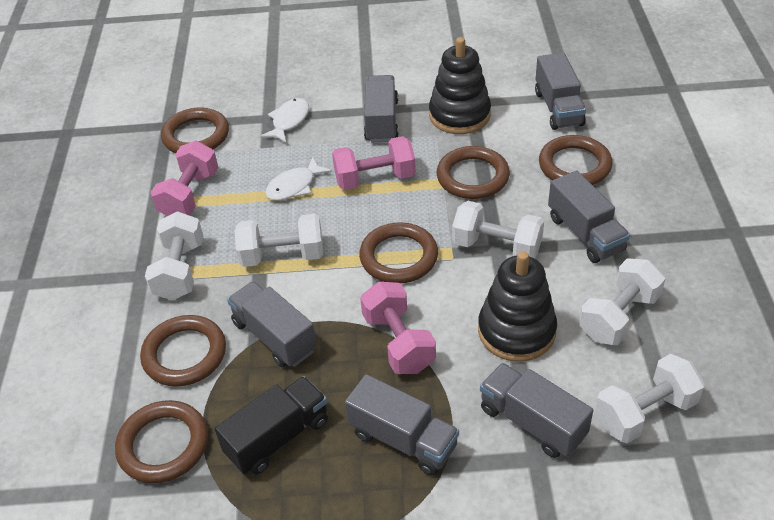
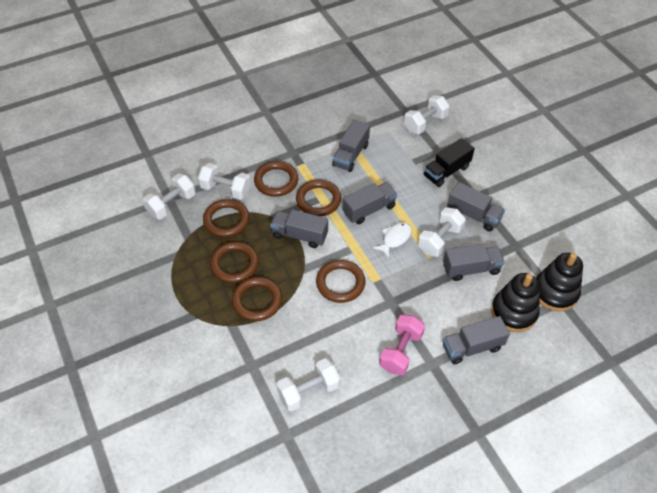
pink dumbbell: [151,141,219,216] [332,136,416,190] [360,282,436,374] = 3 -> [379,315,425,375] = 1
white fish: [261,98,309,143] [265,157,332,201] = 2 -> [373,222,412,258] = 1

